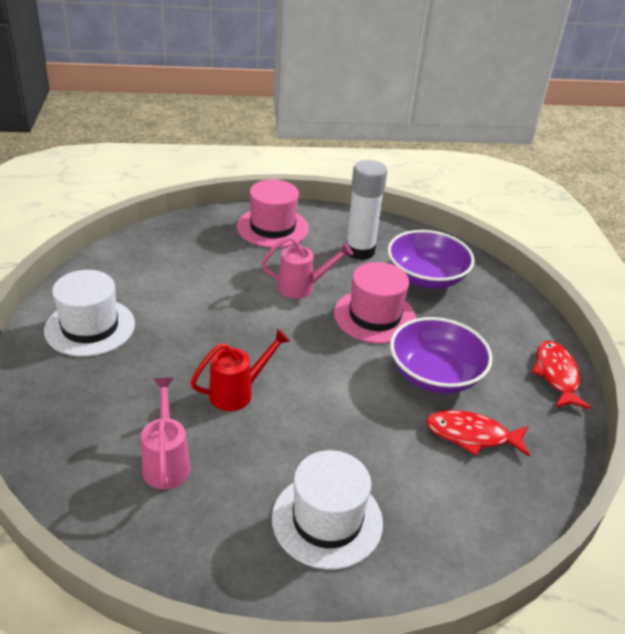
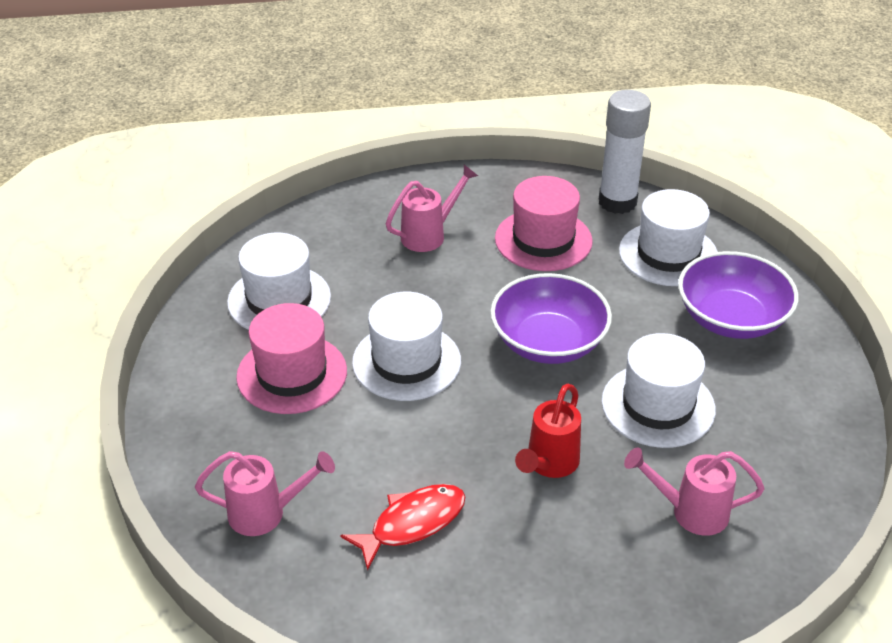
pink watering can: [141,378,191,489] [261,236,353,299] = 2 -> [195,451,335,536] [386,165,478,252] [624,447,764,536] = 3
red fish: [426,410,530,457] [532,341,592,409] = 2 -> [340,484,465,571] = 1
white hat: [44,270,135,357] [272,450,383,570] = 2 -> [227,233,331,330] [352,292,461,401] [602,333,716,448] [619,189,718,286] = 4

